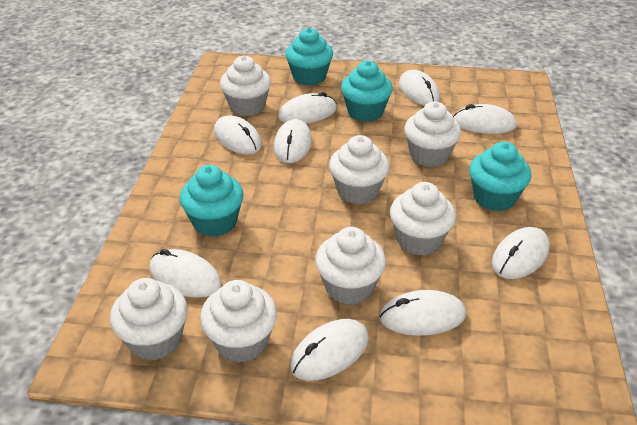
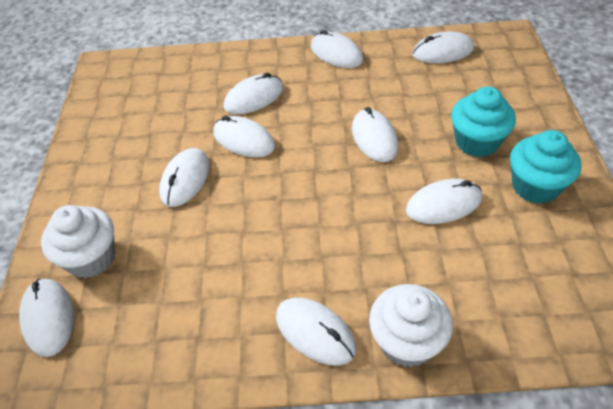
turquoise cupcake: [179,165,243,237] [285,28,333,86] [341,61,393,122] [469,142,531,211] = 4 -> [451,86,516,157] [510,130,581,204] = 2
white cupcake: [110,278,188,361] [200,280,277,363] [220,55,271,116] [315,227,386,305] [329,135,389,204] [390,182,456,256] [404,101,461,167] = 7 -> [41,205,115,278] [369,284,453,368] = 2

